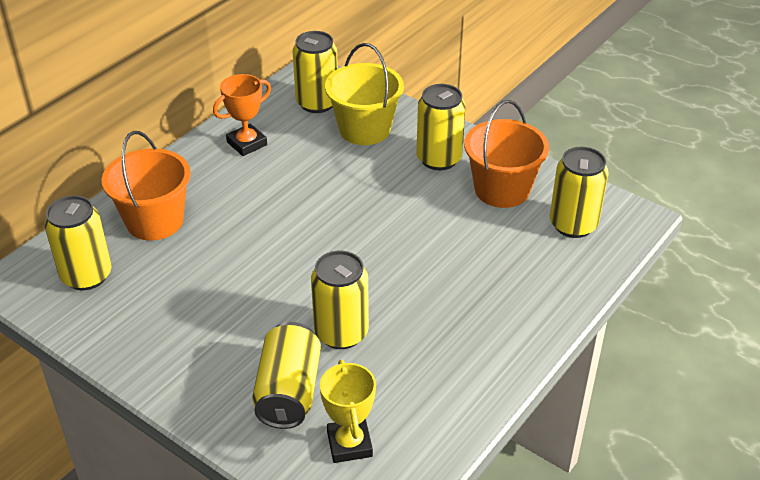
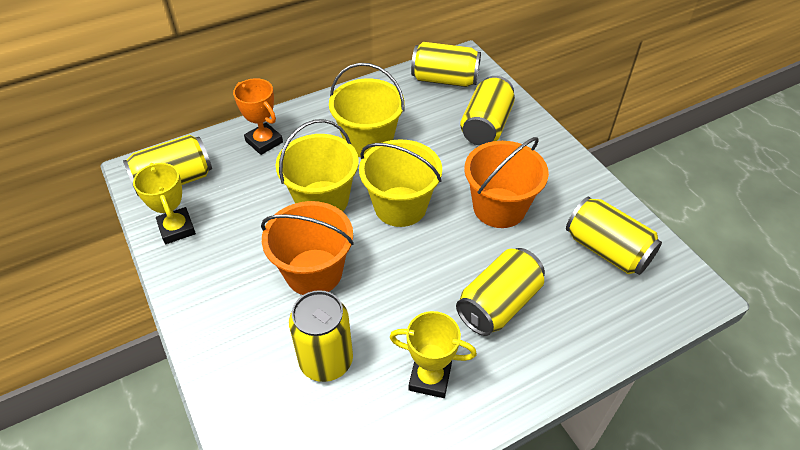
yellow bucket: [325,43,404,145] = 1 -> [275,119,359,212] [329,63,404,157] [359,139,442,227] = 3
yellow trophy: [320,360,376,463] = 1 -> [133,163,196,244] [390,311,477,398] = 2

